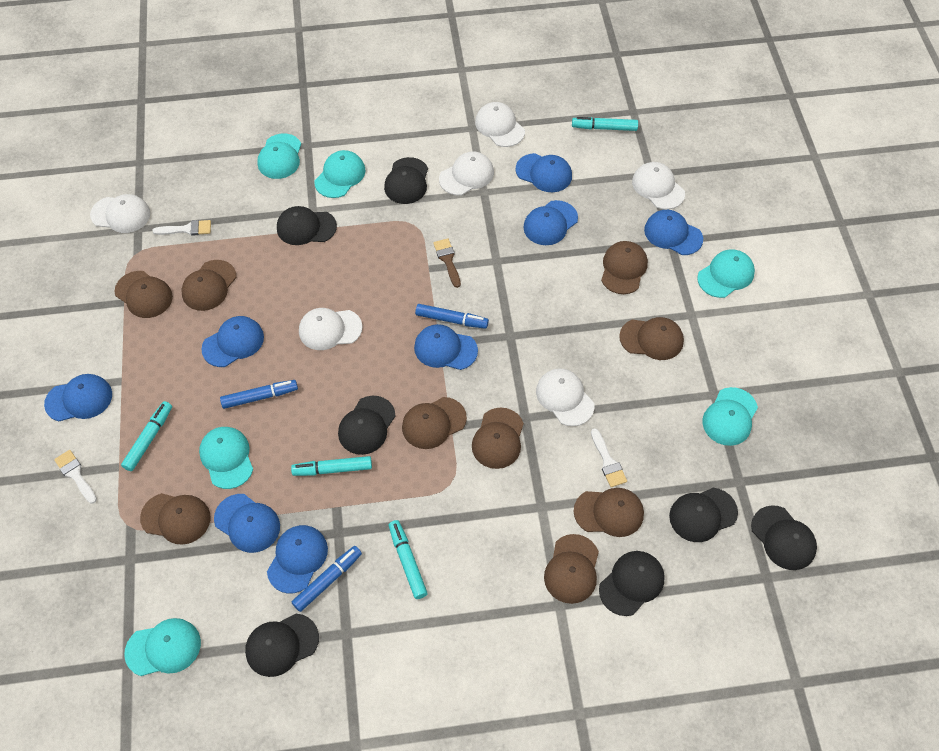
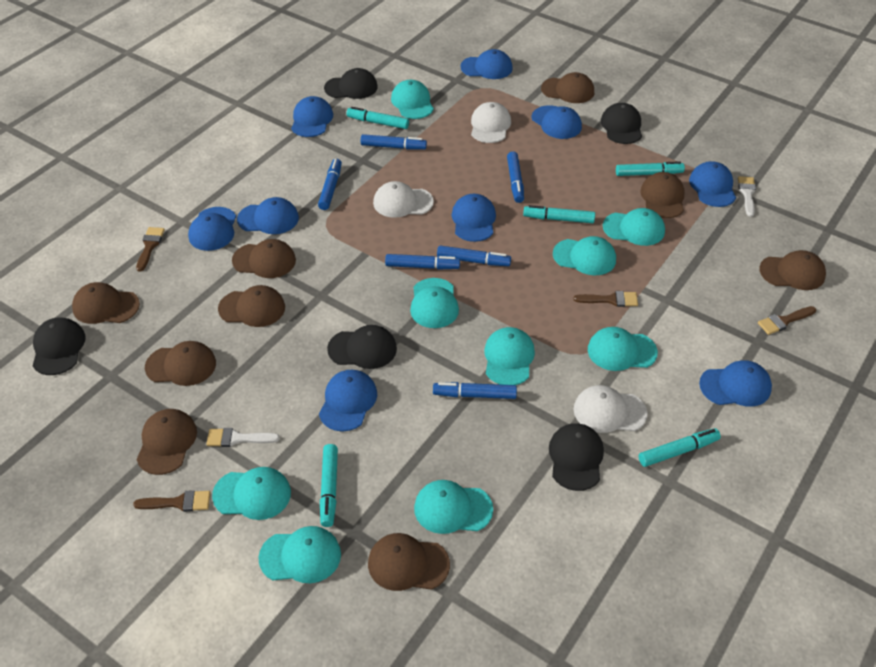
black cap: [245,614,319,677] [277,206,337,245] [338,396,395,455] [384,157,428,204] [599,551,665,616] [669,488,738,542] [751,505,817,570] = 7 -> [33,317,85,375] [324,68,378,99] [327,325,397,369] [549,423,604,491] [601,103,642,144] = 5
blue cap: [44,374,112,421] [201,316,264,367] [214,494,280,553] [267,525,328,594] [414,324,478,370] [516,153,572,192] [523,200,578,245] [644,210,703,255] = 8 -> [188,207,236,251] [237,197,299,234] [291,96,333,137] [319,370,377,432] [452,194,496,242] [460,49,513,79] [531,105,582,139] [689,161,736,207] [699,360,772,407] = 9
blue marker: [220,380,298,409] [292,546,362,612] [415,304,489,329] = 3 -> [318,159,342,210] [361,134,427,150] [385,254,460,270] [433,382,517,399] [437,245,511,266] [507,151,524,203] = 6
brown brush: [433,238,461,288] = 1 -> [133,490,210,512] [136,227,165,272] [574,291,638,307] [758,306,816,335] = 4
turquoise cap: [124,618,201,676] [199,427,253,489] [257,134,301,179] [315,150,366,198] [697,249,755,298] [703,387,758,446] = 6 -> [212,467,291,520] [258,526,341,583] [391,80,434,119] [410,278,459,328] [414,480,493,534] [484,327,535,385] [553,236,616,275] [588,327,658,371] [603,208,665,246] = 9
turquoise marker: [121,401,172,471] [291,456,372,476] [389,520,428,599] [572,117,638,131] = 4 -> [320,444,338,527] [346,107,409,129] [523,205,595,223] [616,161,685,176] [639,428,721,467] = 5
white brush: [54,450,97,504] [153,220,211,236] [591,428,627,487] = 3 -> [206,428,280,447] [738,176,756,217] = 2
white cap: [90,194,150,233] [299,308,362,350] [439,151,494,195] [475,102,525,147] [536,368,594,426] [632,162,685,210] = 6 -> [373,181,434,218] [471,102,511,143] [574,385,648,433] = 3

